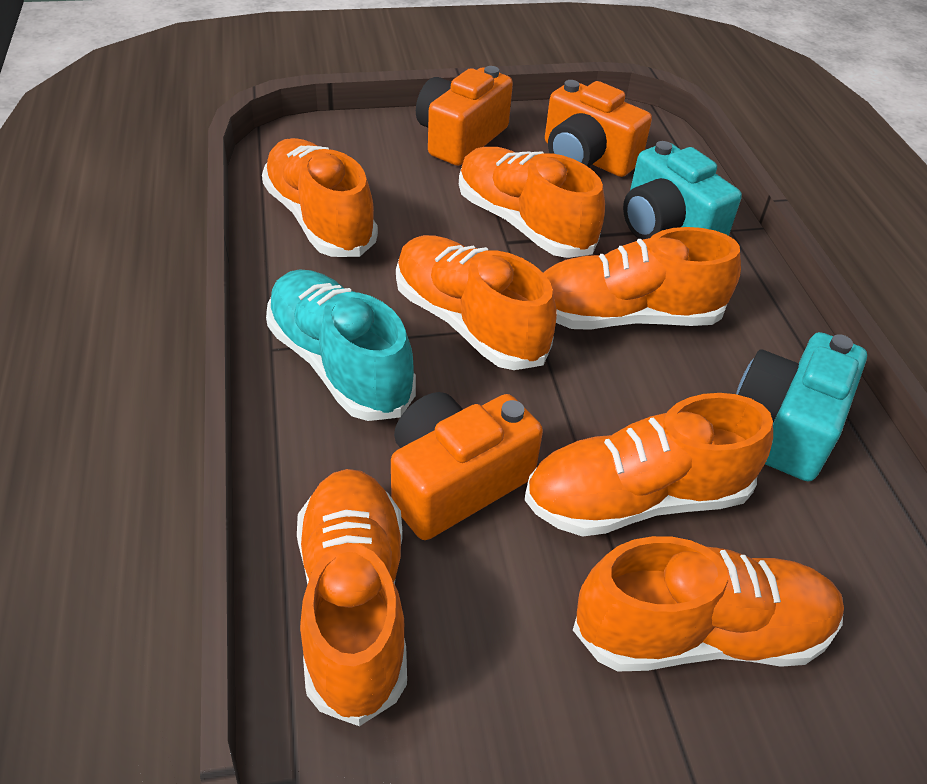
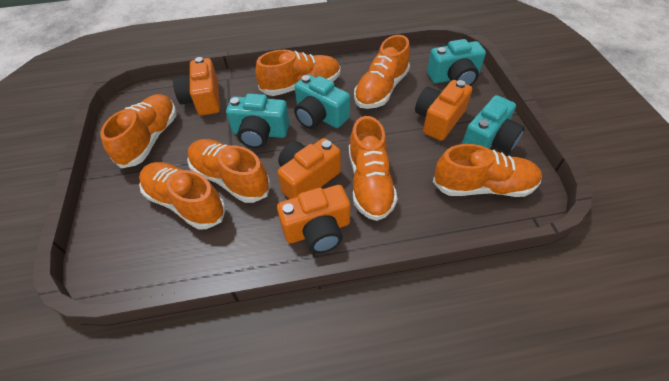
orange camera: [391,392,543,540] [416,66,513,166] [545,80,652,177] = 3 -> [173,57,220,115] [277,185,350,253] [278,138,341,199] [415,80,472,141] = 4
turquoise camera: [623,141,742,240] [736,332,867,481] = 2 -> [226,94,289,149] [294,74,350,129] [427,39,486,86] [462,95,525,153] = 4
turquoise shoe: [266,269,416,421] = 1 -> none = 0

